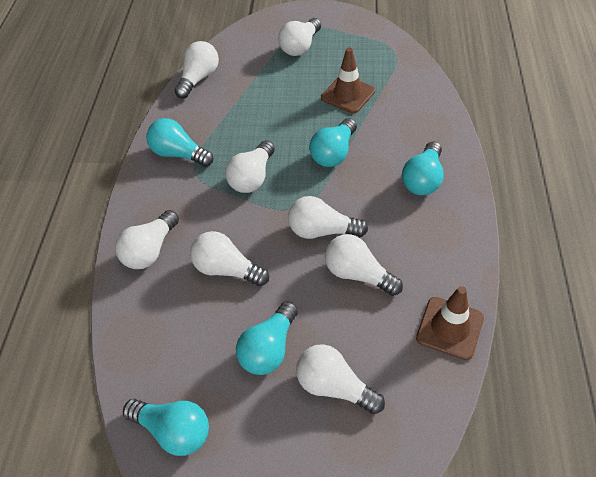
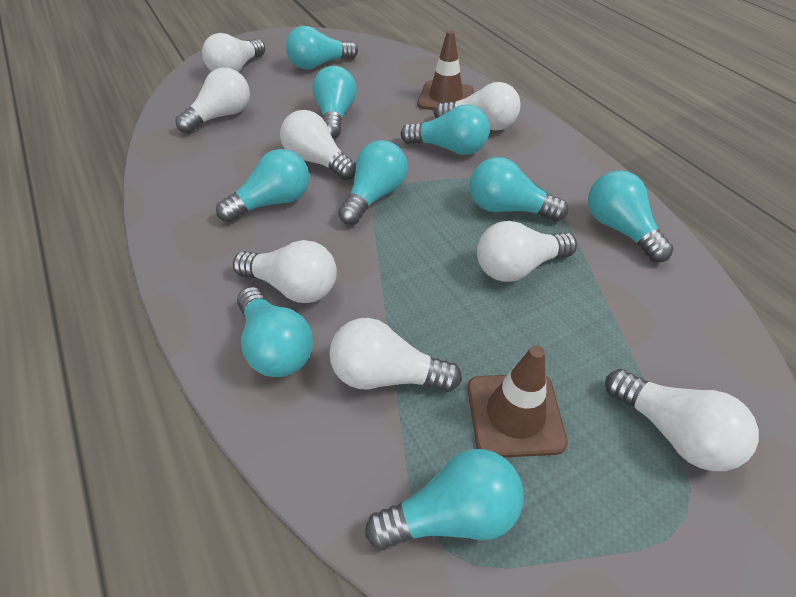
turquoise light bulb: [123,399,209,456] [146,118,213,167] [236,301,298,375] [309,118,357,167] [402,141,444,195] = 5 -> [216,149,310,222] [237,287,313,377] [286,26,358,70] [312,66,357,139] [338,140,408,225] [365,449,523,550] [400,104,490,155] [470,157,568,221] [588,171,674,262] = 9

